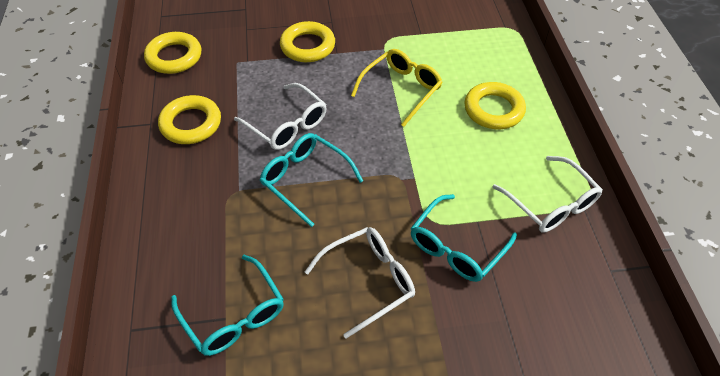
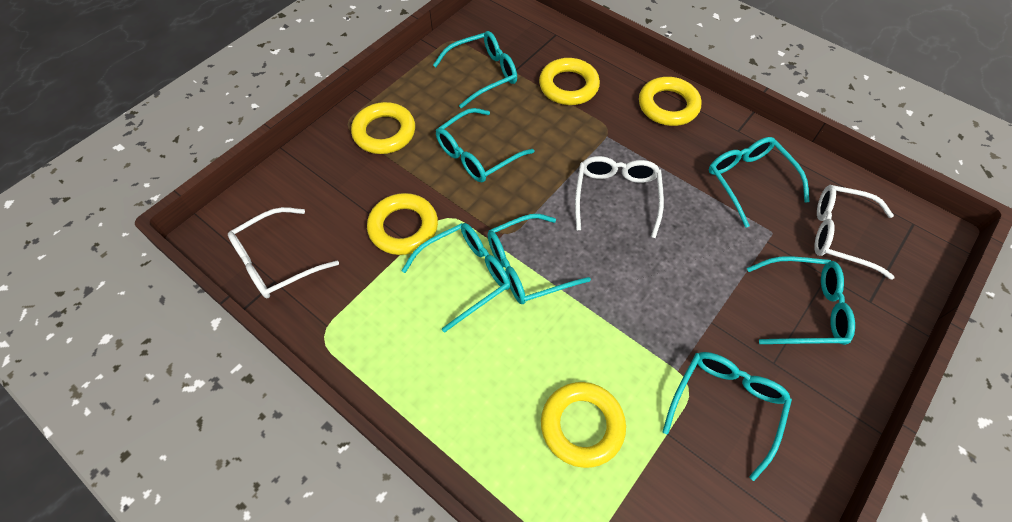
turquoise glasses: [171,255,284,356] [260,133,363,227] [411,194,517,282] = 3 -> [401,223,510,333] [433,31,517,108] [436,108,534,182] [488,214,591,304] [663,352,792,481] [709,137,810,228] [747,256,855,345] = 7
yellow glasses: [351,49,443,127] = 1 -> none = 0
yellow ring: [144,32,201,74] [158,95,221,144] [280,21,335,62] [464,82,526,129] = 4 -> [351,102,415,154] [367,193,438,255] [539,58,600,105] [541,382,626,468] [639,77,701,126] = 5

